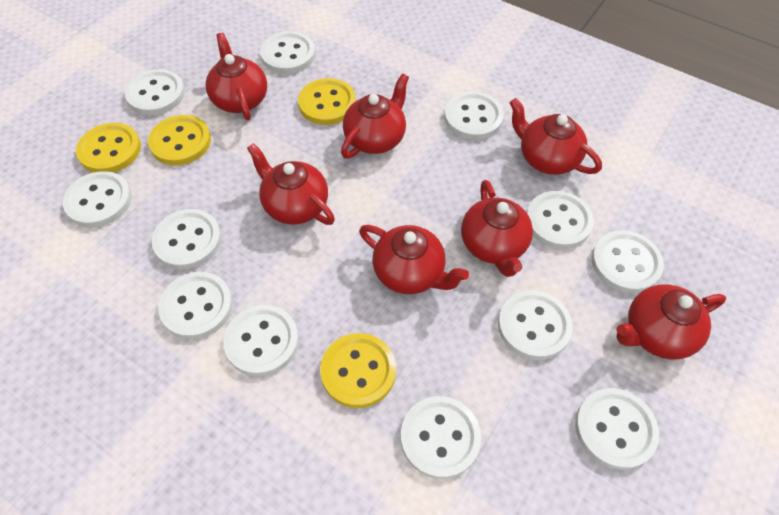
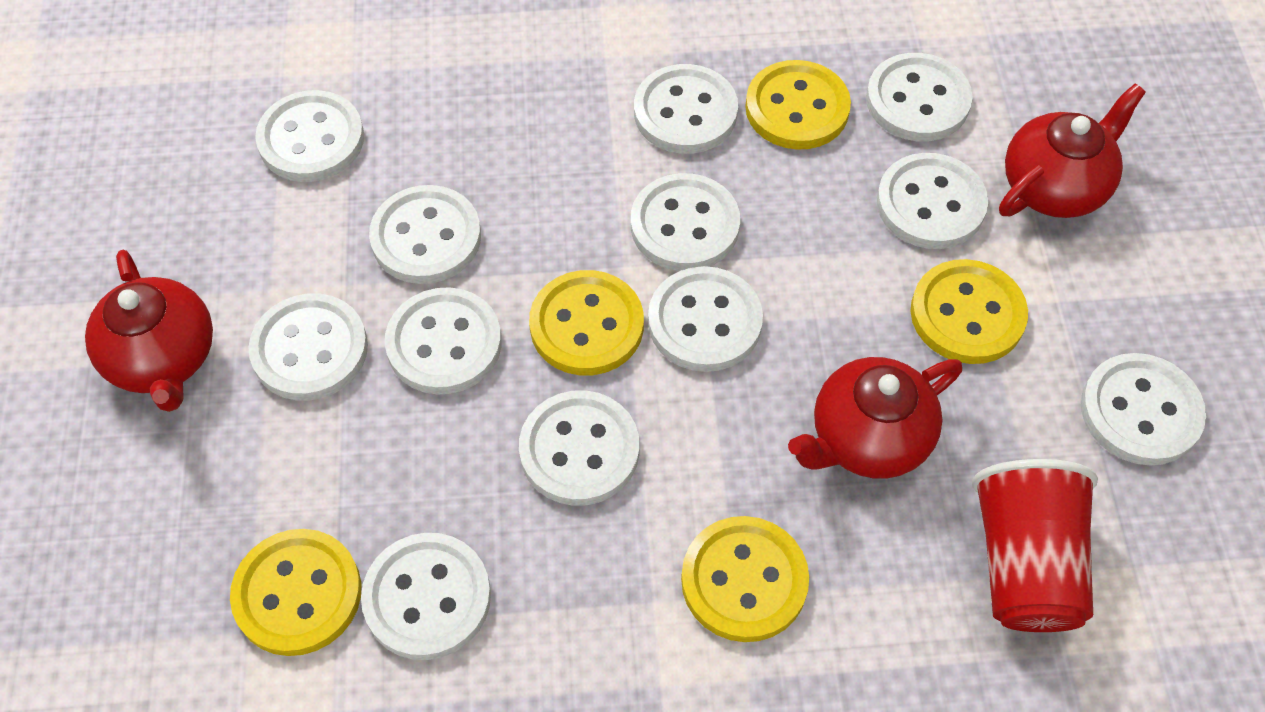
red cup: none = 0 -> [972,459,1098,632] = 1
red teapot: [205,33,267,121] [247,143,335,225] [341,73,409,158] [359,225,469,294] [461,180,533,277] [510,98,602,175] [617,284,726,360] = 7 -> [85,250,213,412] [788,357,962,479] [999,83,1146,218] = 3
yellow button: [76,123,141,173] [148,115,211,165] [298,78,356,125] [320,333,396,408] = 4 -> [230,529,361,656] [529,270,644,375] [681,516,809,642] [745,60,851,150] [910,259,1028,364] = 5

